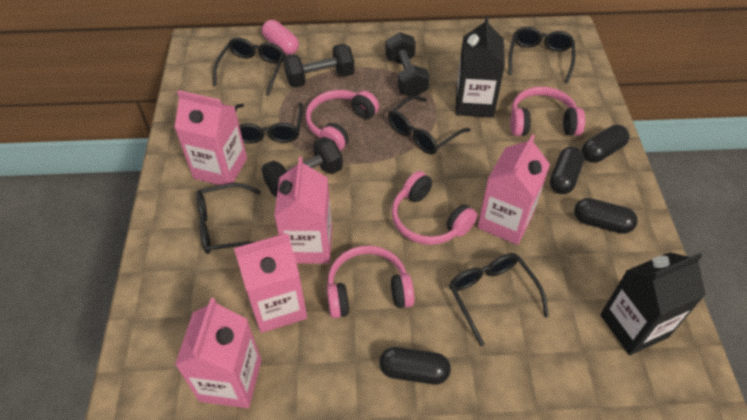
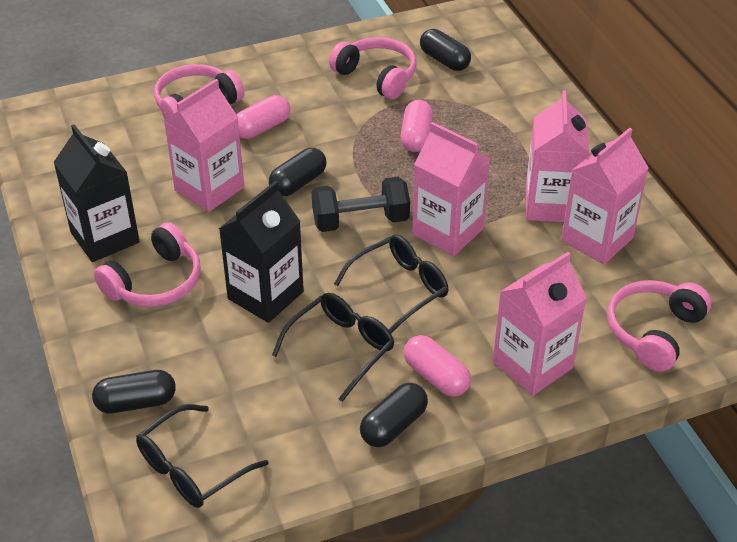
black dumbbell: [262,137,343,198] [283,44,355,88] [385,32,430,96] = 3 -> [312,177,410,232] = 1
black glasses: [196,183,261,254] [213,37,285,96] [235,103,303,144] [388,95,471,155] [449,253,549,346] [508,27,575,83] = 6 -> [136,404,269,508] [272,293,394,402] [334,235,448,333] = 3
pink capsule: [262,20,299,55] = 1 -> [236,95,291,139] [401,100,433,152] [404,335,471,397] = 3

